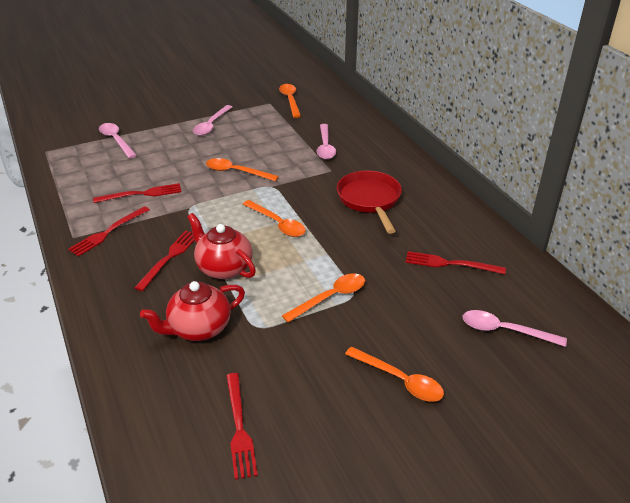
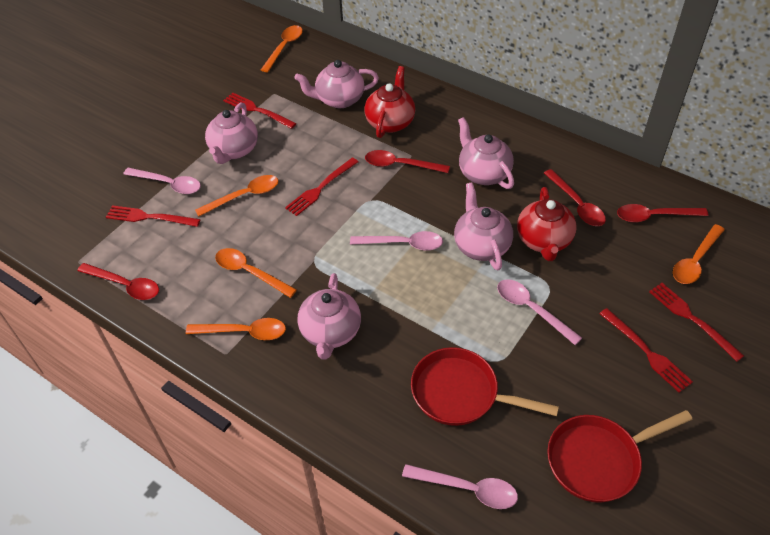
pink teapot: none = 0 -> [205,102,258,164] [294,60,379,108] [297,273,361,360] [454,183,513,270] [458,117,514,189] = 5
red pan: [337,171,402,234] = 1 -> [411,347,559,426] [547,410,693,503] = 2
red spoon: none = 0 -> [77,263,159,300] [365,150,450,173] [544,169,606,226] [617,204,709,222] = 4

